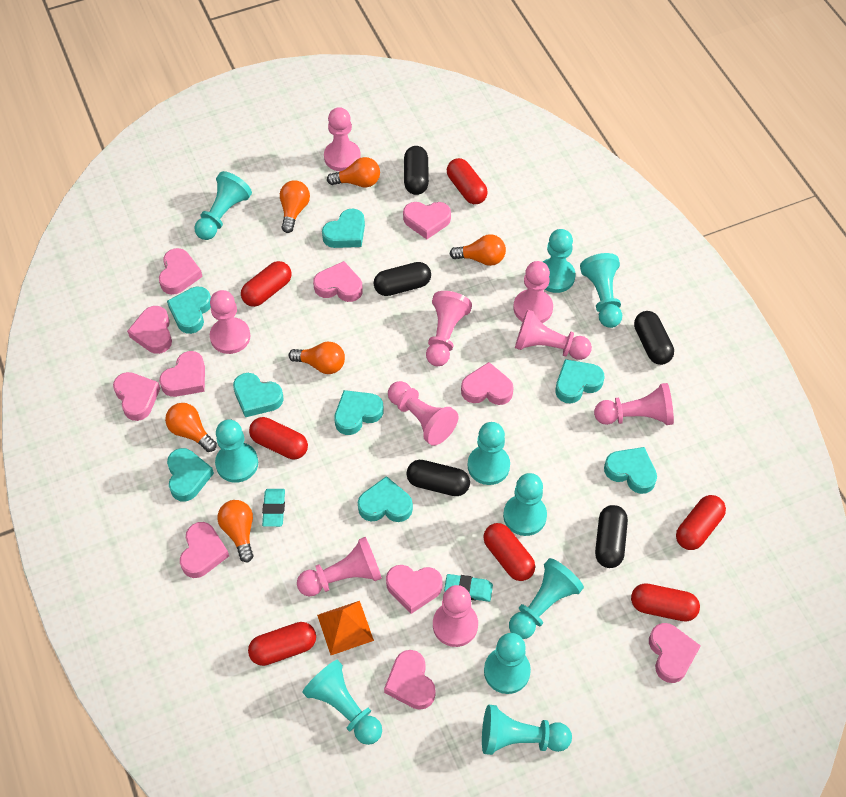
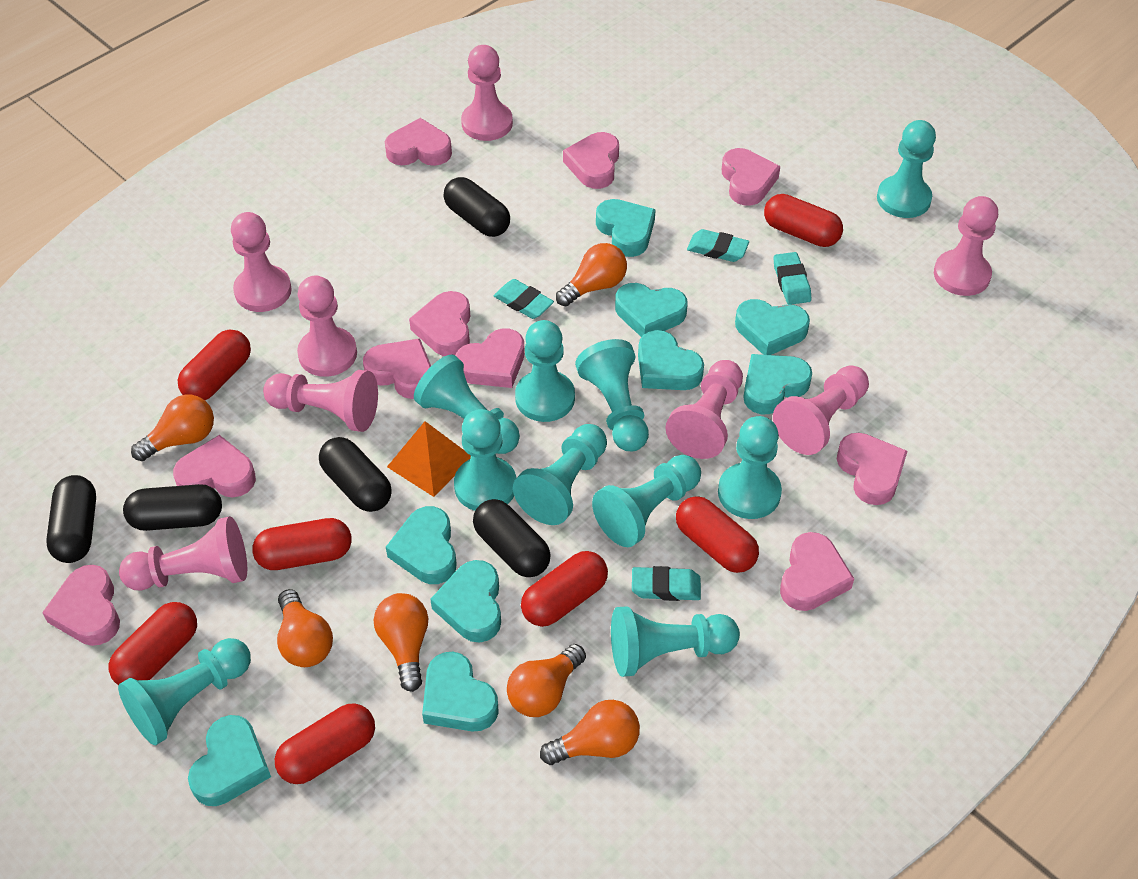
pink heart: [113,372,160,421] [127,306,172,354] [159,248,203,295] [159,351,205,397] [180,522,229,578] [313,261,363,302] [384,650,436,710] [386,565,443,614] [403,202,451,239] [461,362,514,405] [649,623,701,683] = 11 -> [42,565,120,646] [173,435,256,497] [363,338,431,399] [385,118,452,166] [409,291,470,356] [455,328,525,388] [563,132,619,189] [722,148,780,205] [780,532,854,611] [837,433,908,505] = 10
pink pawn: [210,290,250,354] [297,537,382,596] [324,107,361,171] [388,381,459,446] [426,291,472,366] [433,585,478,647] [513,261,553,323] [515,309,592,360] [594,383,674,425] = 9 -> [119,516,247,590] [231,212,292,312] [263,370,378,432] [297,276,357,377] [461,45,513,141] [665,360,743,459] [773,365,869,455] [934,196,998,296] = 8
turquoise eraser: [262,489,285,527] [444,574,493,602] = 2 -> [494,279,554,319] [632,566,701,601] [687,229,749,262] [774,252,811,305] = 4
turquoise heart: [167,287,211,334] [167,448,214,501] [233,373,284,417] [322,209,365,248] [334,390,384,435] [358,476,413,522] [555,359,604,403] [604,447,657,494] = 8 -> [188,715,271,806] [386,506,457,584] [422,652,499,732] [430,560,501,643] [596,199,656,257] [615,283,688,337] [638,330,704,390] [735,299,810,355] [743,354,812,414] = 9

